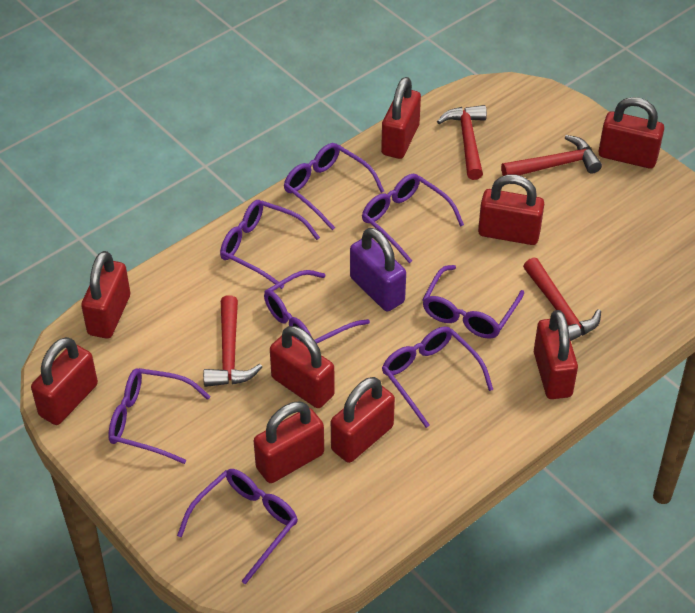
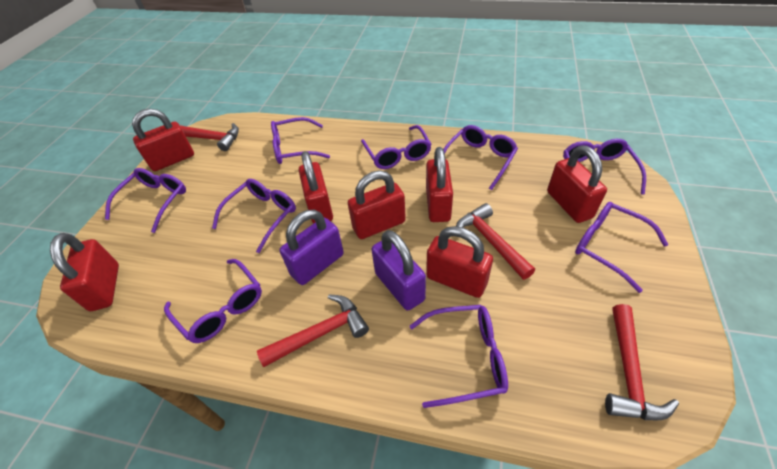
purple glasses: [108,368,211,464] [177,469,298,584] [220,200,320,289] [264,270,370,343] [284,143,384,230] [362,174,464,264] [382,326,493,428] [422,265,524,339] = 8 -> [105,168,186,233] [164,259,262,343] [212,179,296,253] [271,117,330,164] [361,125,432,169] [410,305,508,408] [444,125,518,190] [563,139,646,195] [575,202,669,293] = 9
purple padlock: [350,228,406,311] = 1 -> [280,210,344,285] [371,230,426,310] = 2
red padlock: [31,337,98,425] [81,251,130,339] [254,401,324,483] [270,326,335,408] [331,377,395,463] [381,77,421,159] [478,174,544,245] [534,310,578,399] [599,97,664,169] = 9 -> [50,233,119,311] [132,109,194,171] [299,151,333,224] [348,171,406,239] [426,147,453,222] [426,226,493,298] [547,146,607,223] = 7

